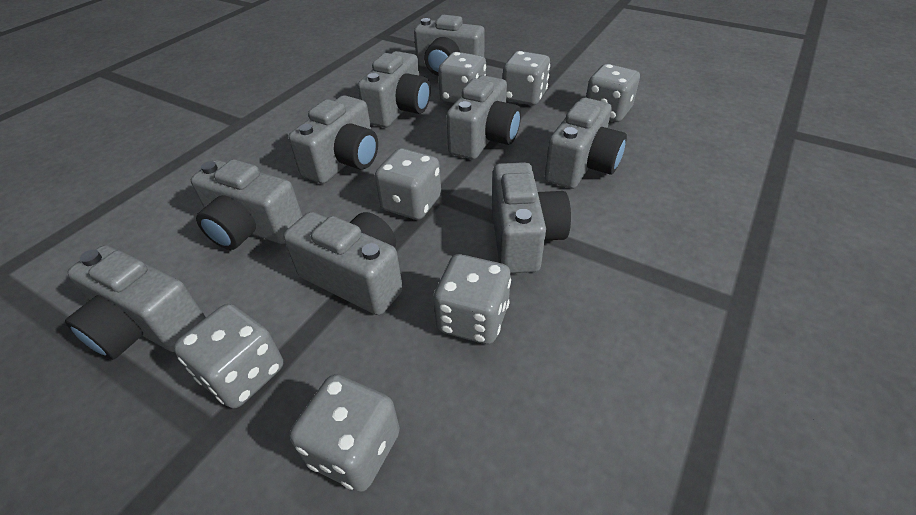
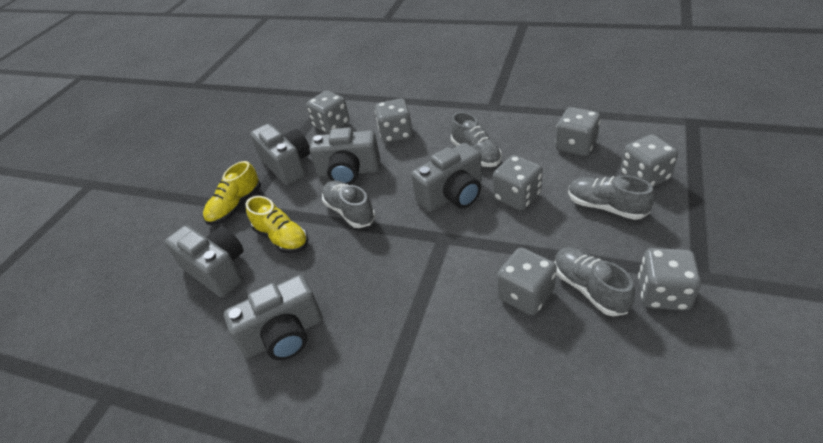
grey camera: [65,245,206,360] [191,159,302,250] [283,212,403,315] [288,95,378,184] [358,51,431,127] [414,15,485,76] [446,75,521,159] [492,162,571,273] [545,98,627,189] = 9 -> [165,225,244,297] [224,275,323,360] [250,124,310,185] [309,127,380,185] [411,143,482,212] = 5
grey shoe: none = 0 -> [322,180,375,228] [451,112,502,167] [554,248,635,316] [568,175,654,220] = 4
yellow shoe: none = 0 -> [203,161,261,225] [246,196,308,254] = 2

